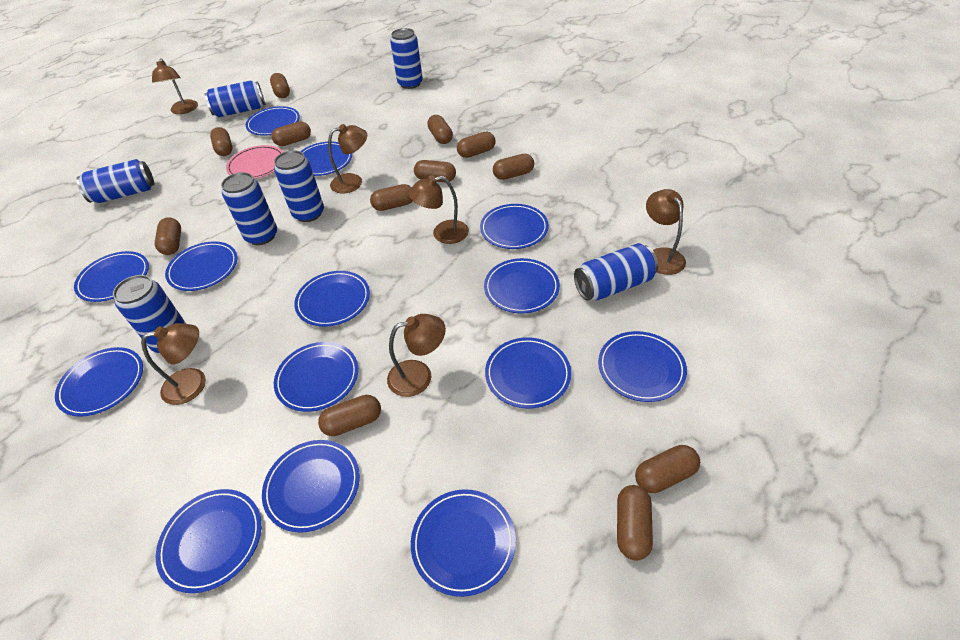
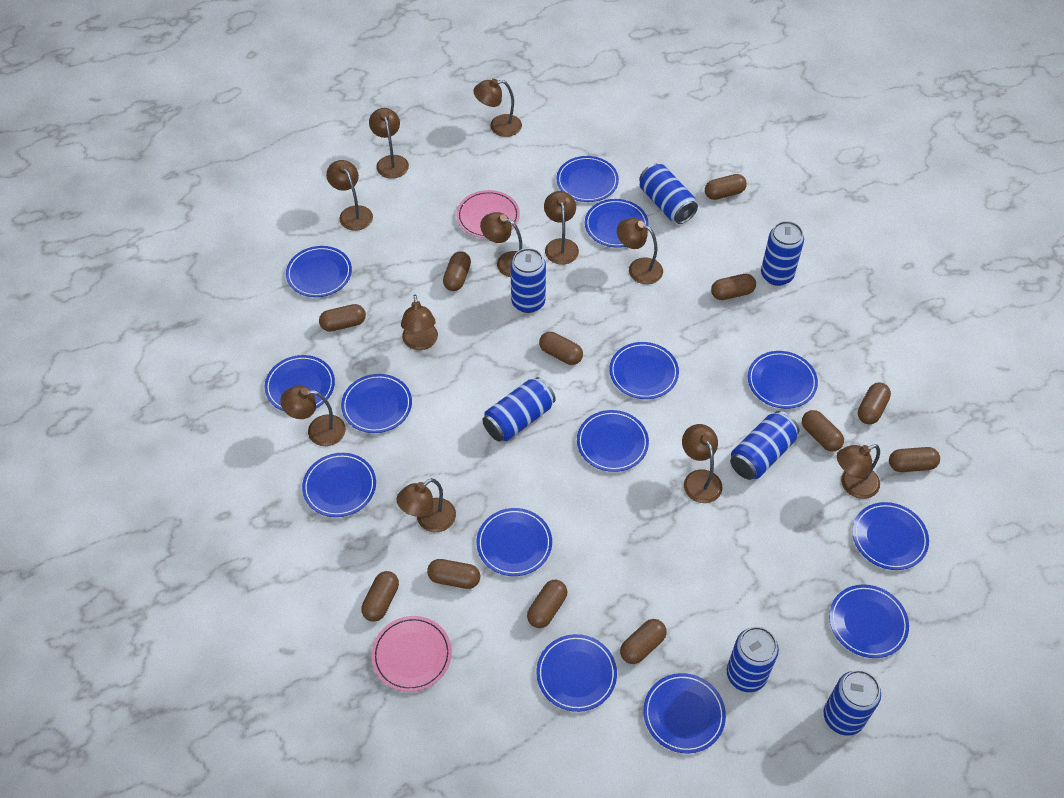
brown lamp: [141,323,206,405] [152,58,198,114] [328,124,367,193] [387,314,446,397] [408,175,469,244] [646,189,686,275] = 6 -> [280,386,346,446] [326,160,373,231] [369,108,409,179] [396,478,456,532] [401,295,438,350] [473,79,522,137] [480,212,522,277] [544,191,579,265] [617,218,663,284] [682,424,722,503] [837,444,880,499] = 11
pink plate: [226,145,283,179] = 1 -> [371,616,452,692] [456,190,520,238] = 2

